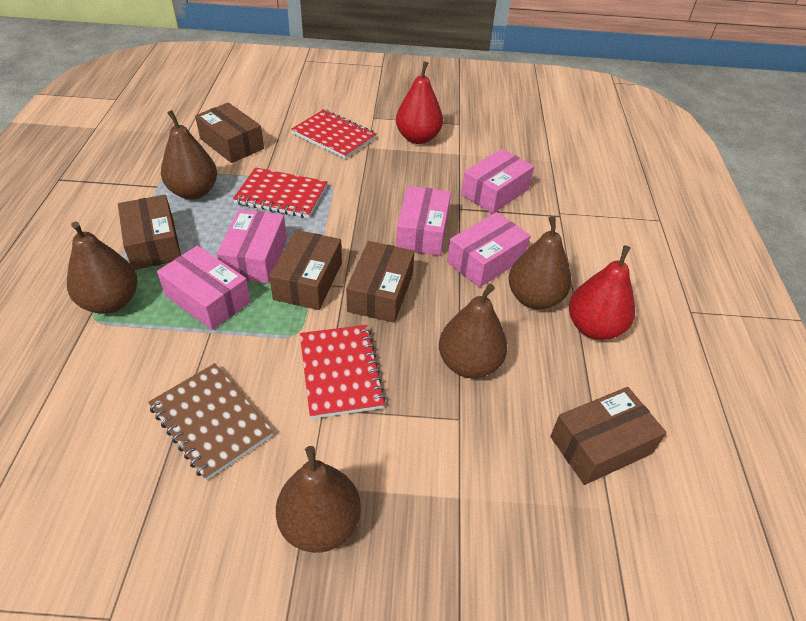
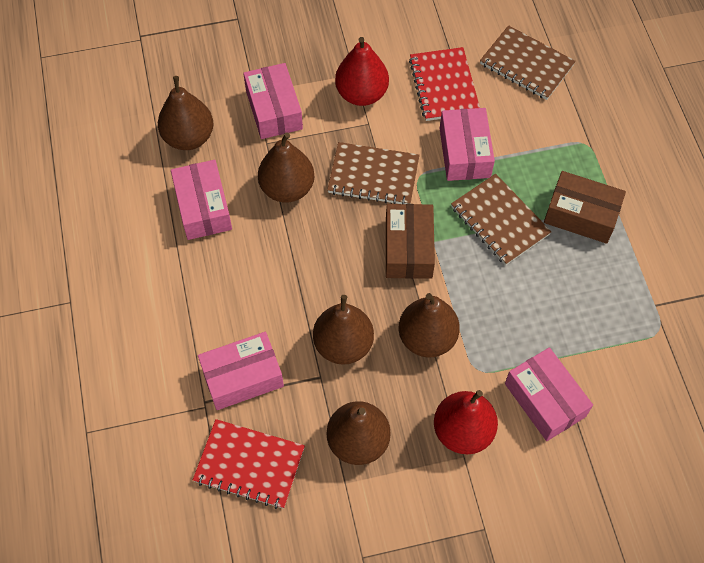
brown box: [118,195,181,270] [195,103,264,163] [269,230,342,310] [346,241,415,323] [550,387,667,485] = 5 -> [386,204,435,279] [544,171,626,244] = 2
brown notebook: [148,363,273,481] = 1 -> [327,142,419,204] [451,174,552,265] [480,25,576,100] = 3
red notebook: [233,167,327,218] [291,109,377,159] [300,325,386,419] = 3 -> [193,419,305,509] [409,47,480,121] = 2

